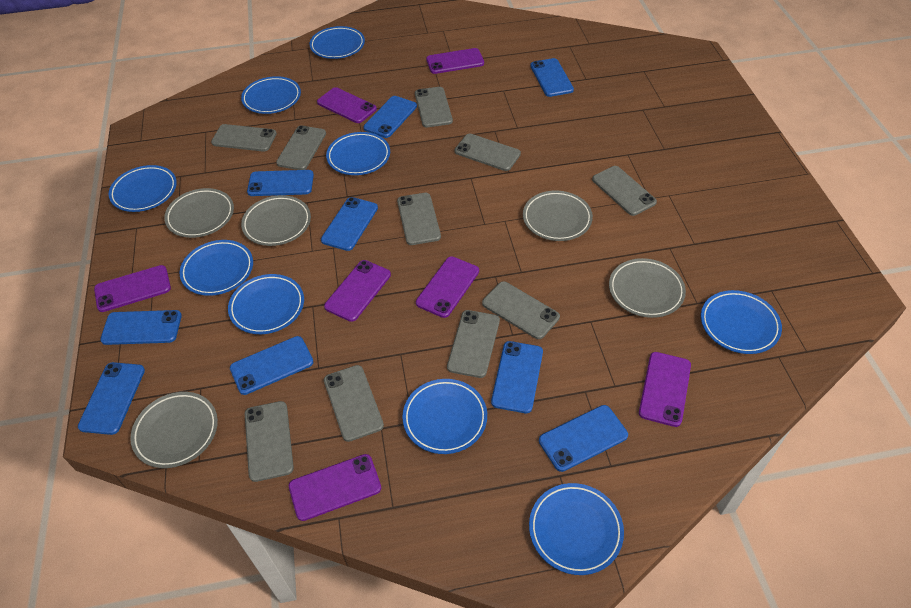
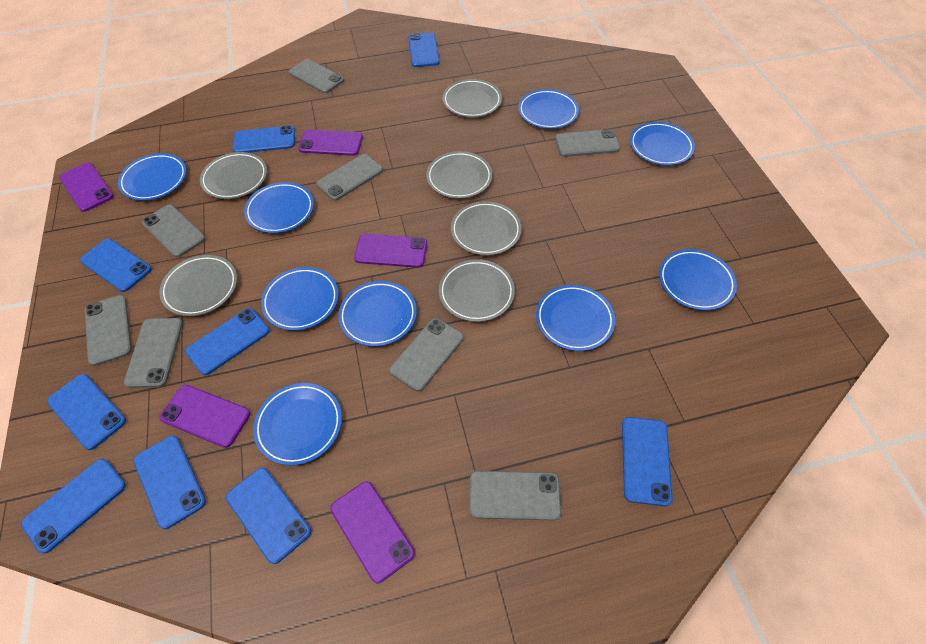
grey phone: [211,124,277,152] [245,401,294,482] [276,125,326,170] [324,365,384,442] [397,193,441,245] [415,87,453,127] [447,310,500,378] [455,134,521,171] [482,281,560,339] [592,166,657,216] = 10 -> [85,295,132,366] [124,318,183,388] [142,205,206,257] [289,59,344,93] [316,154,383,201] [389,318,464,392] [469,471,561,520] [555,129,620,157] = 8
grey plate: [130,392,218,468] [164,188,234,238] [241,195,311,246] [523,191,593,241] [609,258,686,318] = 5 -> [159,255,237,316] [200,152,267,199] [426,151,492,199] [439,259,515,322] [443,79,502,117] [451,201,522,255] = 6
purple phone: [94,265,171,312] [289,454,381,521] [317,87,377,123] [324,260,391,322] [416,256,479,318] [426,48,484,74] [639,352,691,427] = 7 -> [59,163,114,212] [159,385,250,448] [298,130,363,156] [330,481,415,583] [354,234,427,268] = 5

